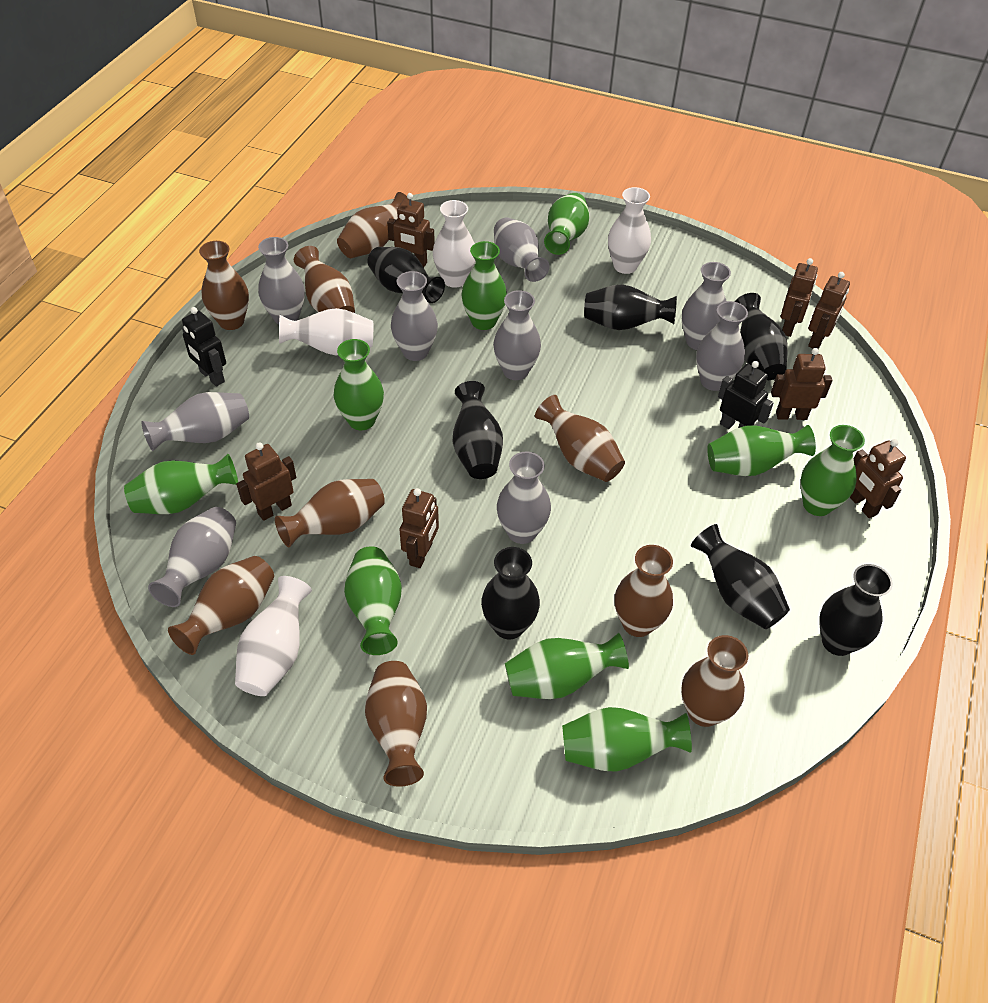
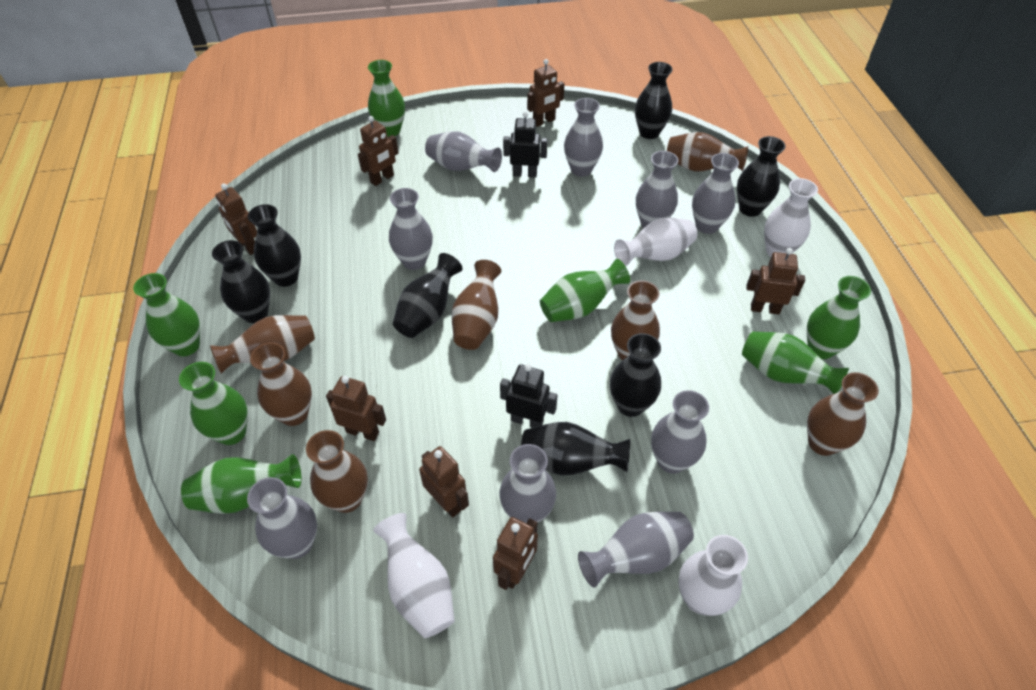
brown vase: [168,556,274,655] [199,241,249,330] [275,479,385,547] [294,246,355,313] [337,192,409,258] [365,661,427,787] [535,395,625,482] [615,545,673,637] [681,635,748,727] = 9 -> [210,315,315,374] [250,342,312,426] [306,430,368,513] [451,260,501,350] [611,280,660,360] [667,132,748,172] [807,372,879,456] = 7
green vase: [124,454,238,514] [334,339,384,430] [344,546,402,655] [461,241,507,330] [505,633,629,699] [544,193,590,255] [562,707,692,772] [707,425,816,476] [800,425,865,516] = 9 -> [133,273,200,356] [179,362,248,445] [181,454,301,514] [368,60,405,137] [540,259,630,322] [742,331,849,394] [807,276,871,359] = 7

